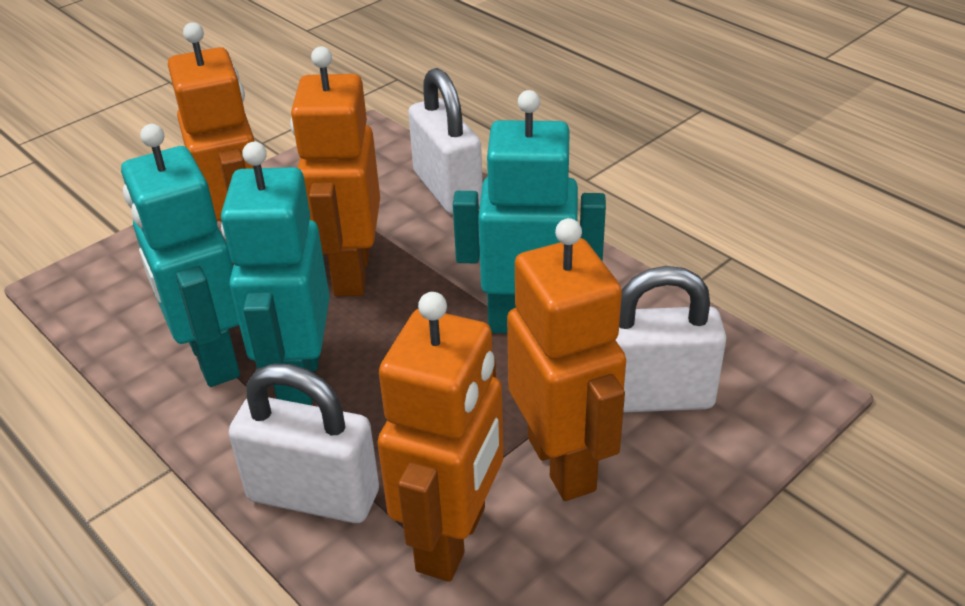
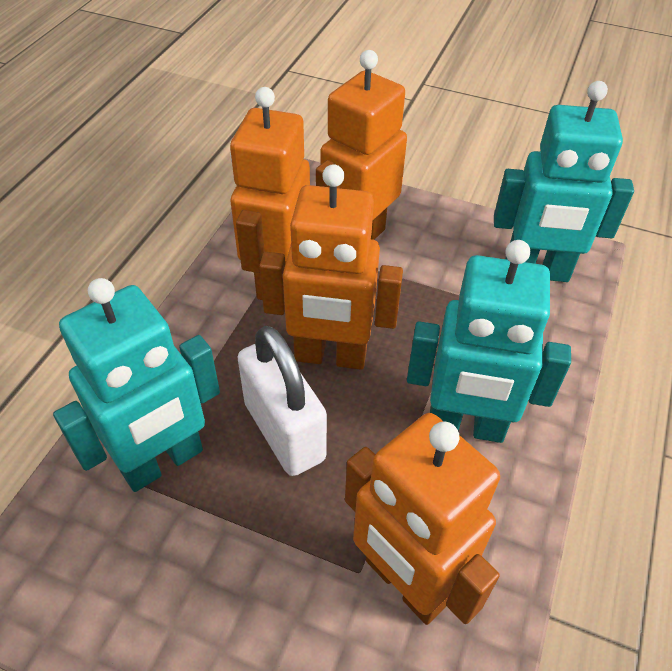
white padlock: [229,364,379,523] [408,68,483,215] [616,266,726,412] = 3 -> [237,326,327,476] = 1

